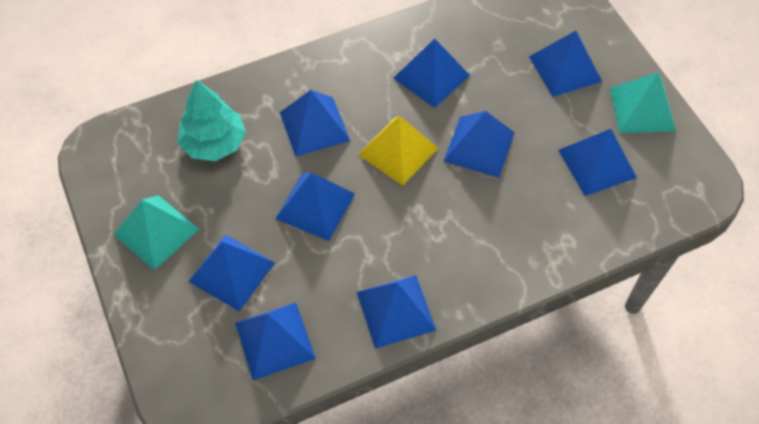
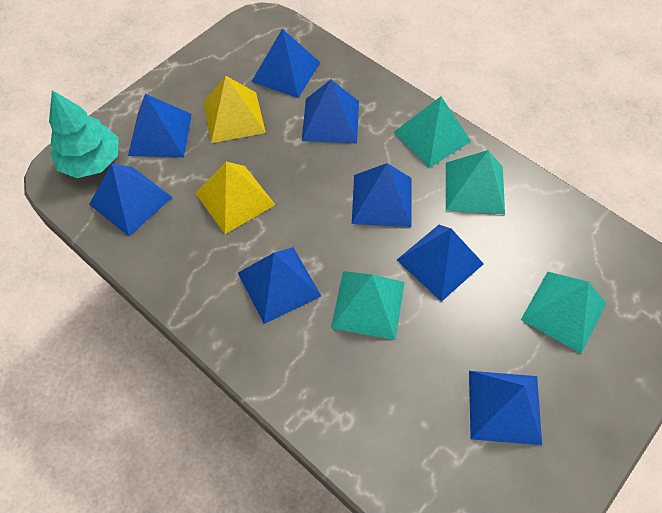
blue pyramid: [188,235,275,311] [235,303,316,380] [275,172,355,241] [280,90,350,156] [357,275,436,349] [394,39,470,108] [443,111,515,178] [529,31,602,97] [558,129,637,196] = 9 -> [89,164,172,236] [128,94,192,157] [238,247,321,324] [251,29,320,98] [302,79,359,144] [352,163,411,227] [397,225,484,302] [469,371,542,445] = 8
turquoise pyramid: [114,195,199,271] [610,72,676,133] = 2 -> [331,271,405,340] [394,96,471,168] [446,150,505,215] [521,272,606,354] = 4
yellow pyramid: [358,116,438,186] = 1 -> [195,162,275,234] [204,76,266,143] = 2

